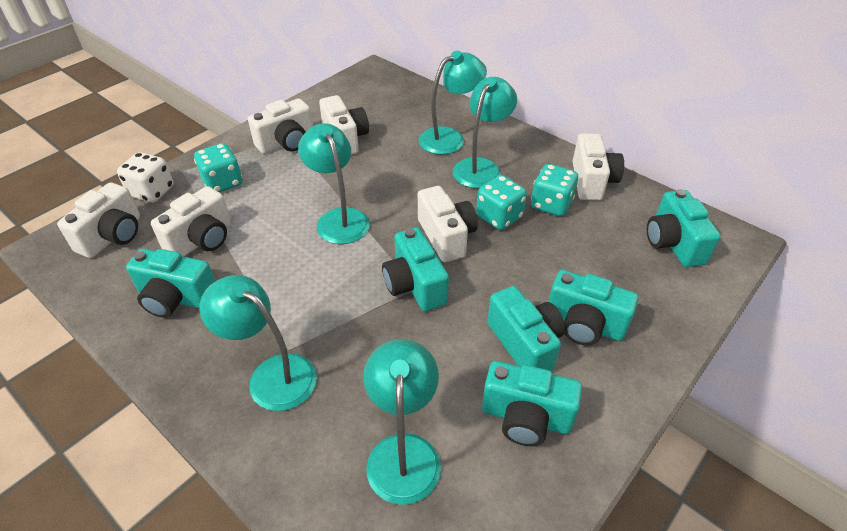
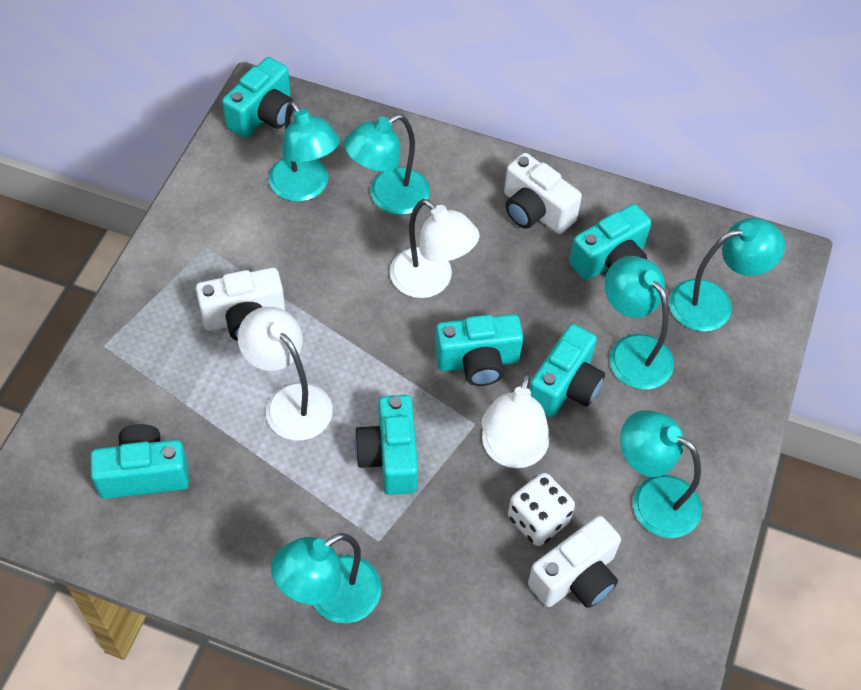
turquoise dice: [194,143,242,192] [476,175,527,230] [531,164,578,216] = 3 -> none = 0
turquoise lamp: [199,275,317,411] [298,123,370,244] [363,339,441,505] [419,51,487,155] [453,77,517,188] = 5 -> [269,101,340,202] [271,533,381,623] [344,114,430,215] [605,256,674,390] [620,410,702,538] [669,218,785,332] = 6
white camera: [57,182,140,258] [151,186,231,257] [248,99,313,154] [319,95,369,155] [418,186,478,262] [573,133,624,201] = 6 -> [196,268,285,341] [504,153,582,234] [528,516,621,608] = 3
white lamp: none = 0 -> [238,307,333,441] [390,199,479,298] [482,373,549,468] = 3

